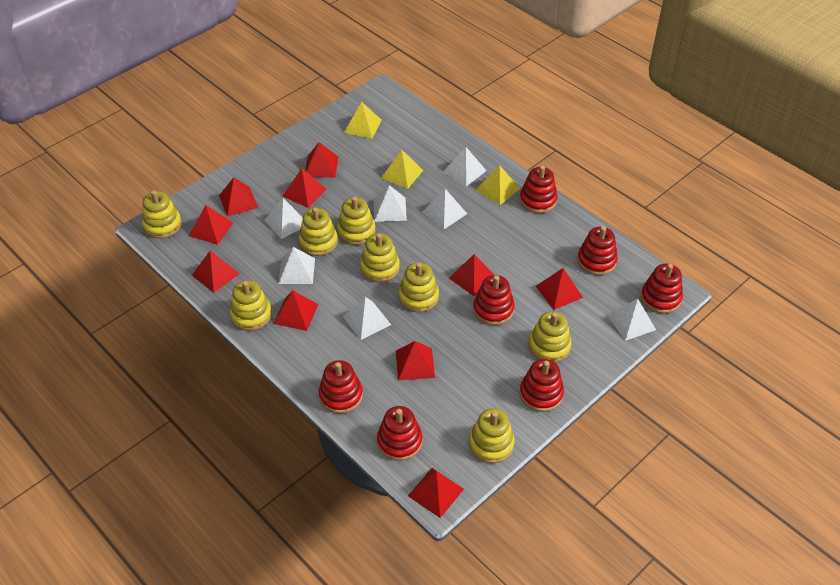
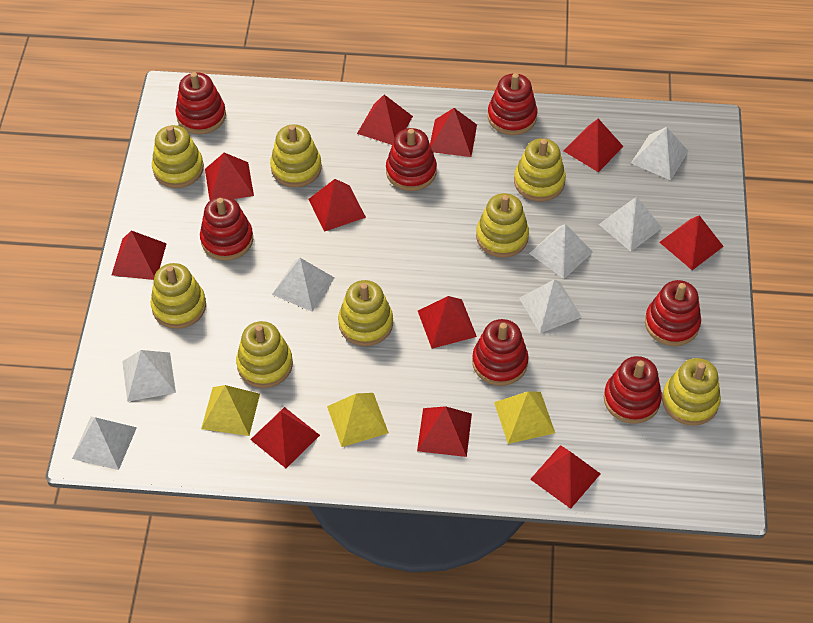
red pyramid: [189,205,234,245] [192,250,240,293] [219,177,258,217] [273,290,318,331] [283,168,326,208] [305,142,338,178] [396,341,435,380] [408,468,464,518] [449,254,494,296] [536,268,583,310] = 10 -> [112,230,167,280] [205,153,254,200] [250,407,320,468] [309,179,366,232] [357,95,413,145] [417,406,472,457] [418,296,477,349] [430,108,477,157] [530,445,601,509] [563,119,624,172] [659,215,724,270] = 11

